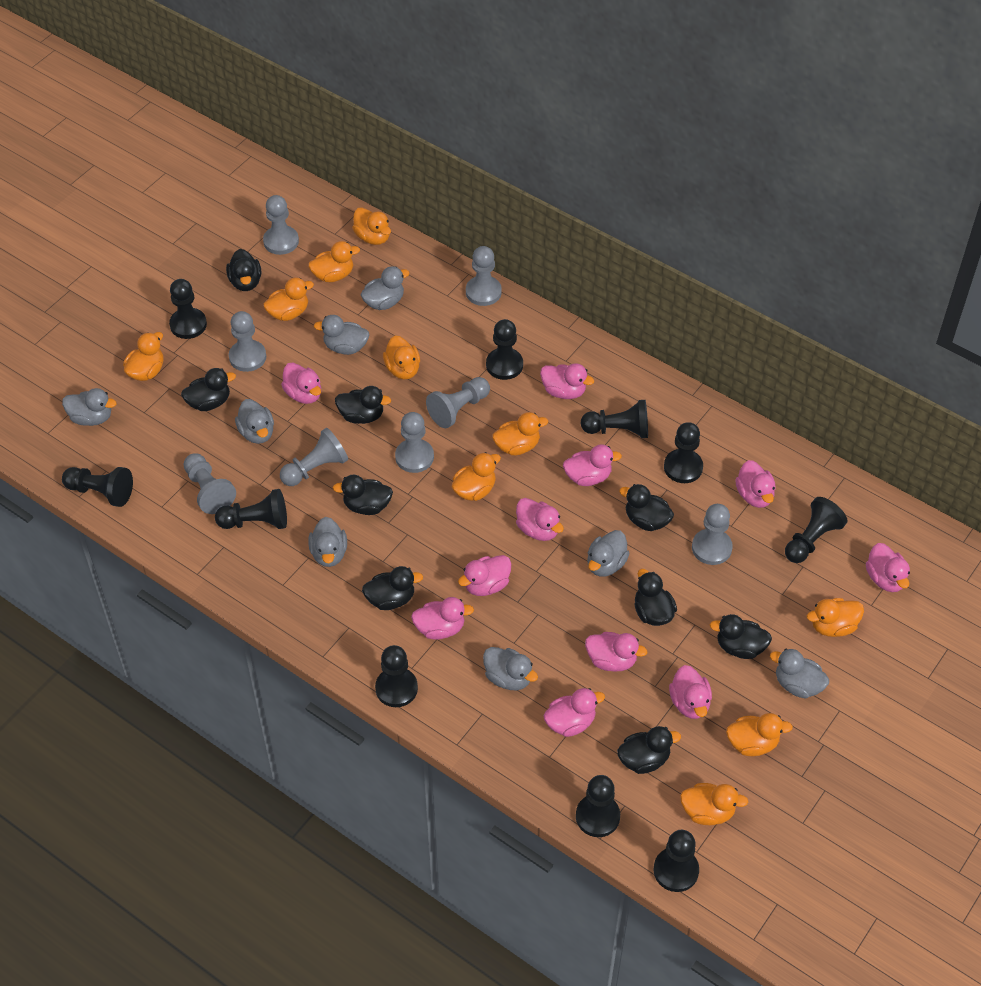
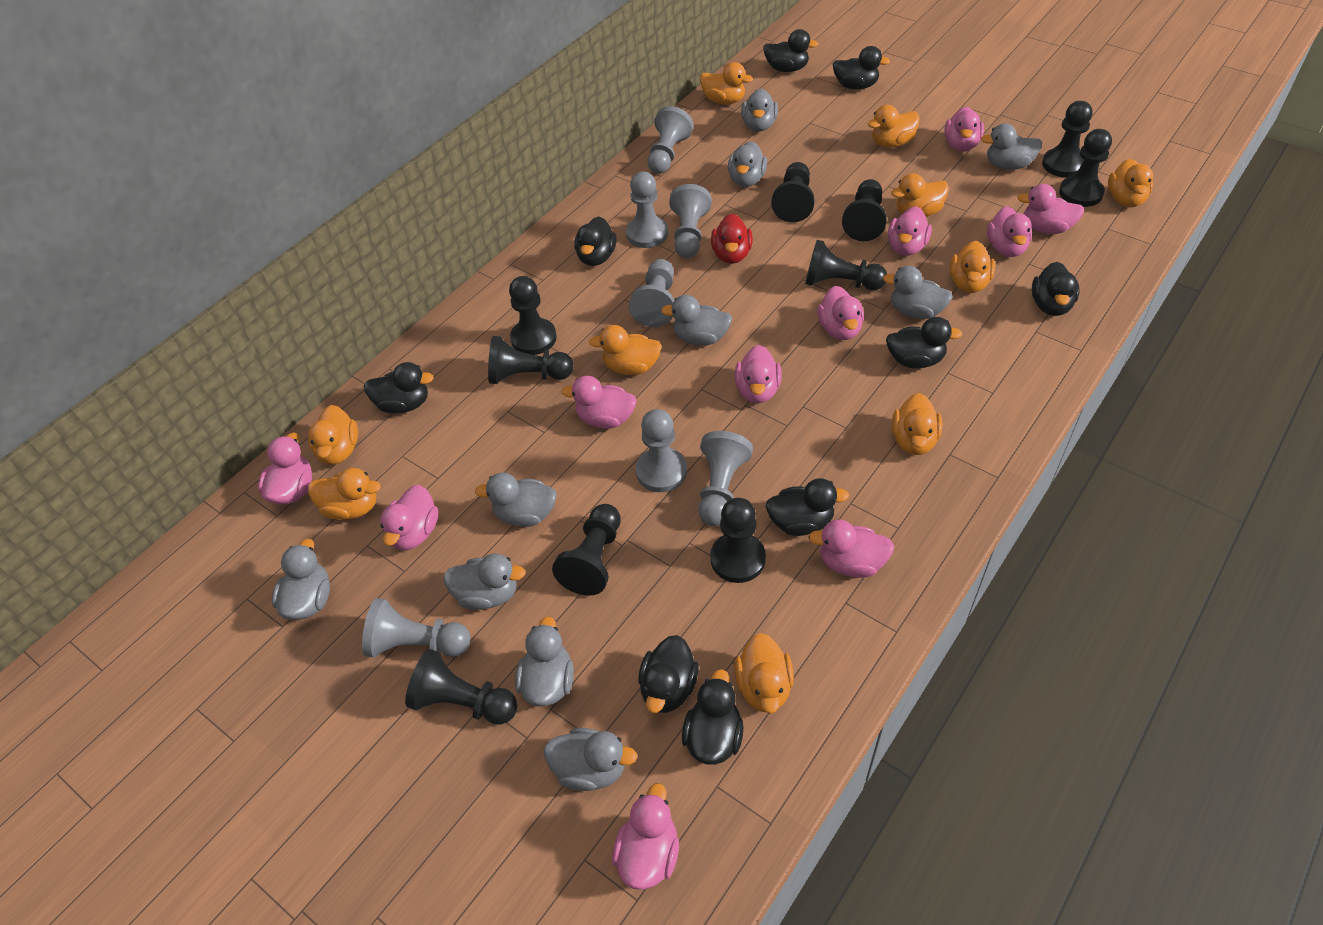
grey duck: [62,388,116,426] [235,399,274,444] [308,517,347,567] [314,315,369,355] [361,266,409,310] [483,647,538,690] [587,530,630,577] [770,649,829,698] = 8 -> [272,539,330,620] [443,553,525,610] [475,472,557,527] [515,616,574,707] [544,728,637,791] [661,295,732,346] [728,141,767,187] [741,89,778,132] [883,266,953,319] [981,123,1042,170] = 10
grey pawn: [184,453,236,514] [229,311,266,372] [263,195,299,255] [280,428,348,486] [395,412,434,473] [426,377,490,428] [466,246,502,306] [692,504,733,565] = 8 -> [362,598,471,657] [626,171,668,248] [629,259,674,327] [636,409,687,492] [647,106,693,174] [669,184,712,258] [698,431,753,526] = 7
red duck: none = 0 -> [711,214,753,264] = 1

